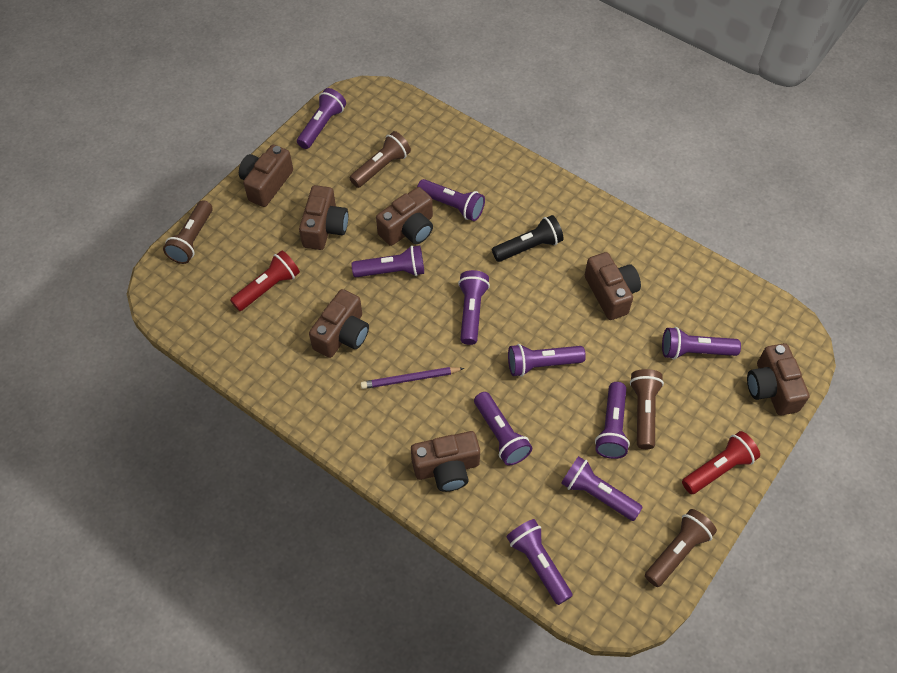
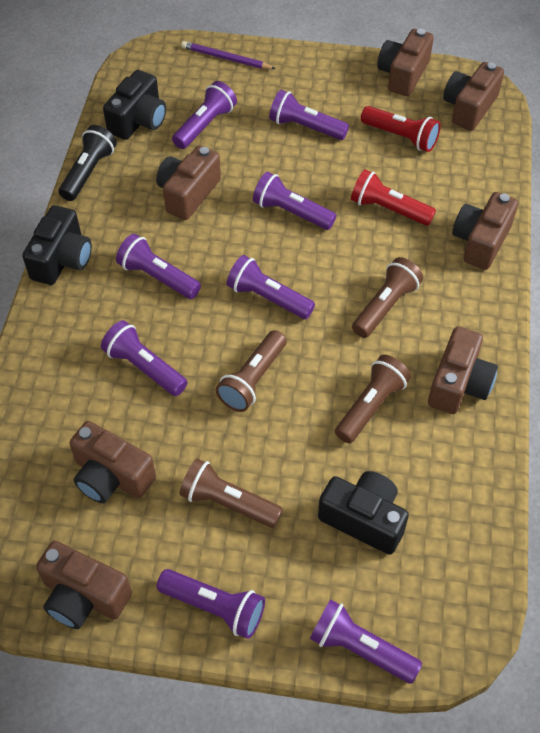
black camera: none = 0 -> [22,205,92,285] [103,70,166,140] [318,471,409,555] = 3
purple flashlight: [297,88,346,149] [352,245,424,277] [417,179,485,221] [458,270,490,345] [474,392,532,466] [506,519,573,605] [508,344,586,377] [561,456,643,521] [595,382,630,459] [662,327,741,359] = 10 -> [101,320,188,396] [116,234,201,299] [157,569,265,639] [172,81,237,149] [227,255,315,319] [253,172,337,230] [269,90,349,140] [310,599,422,684] = 8

